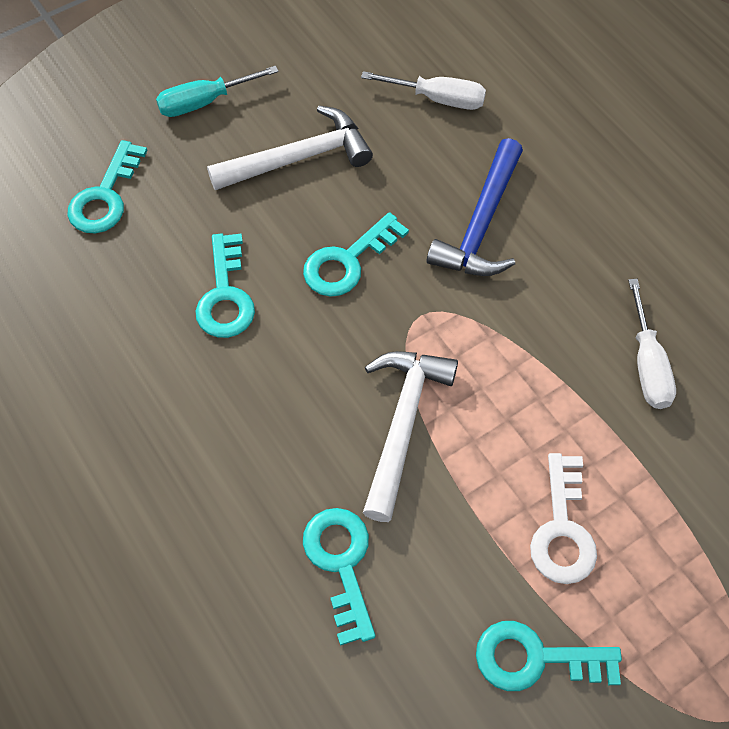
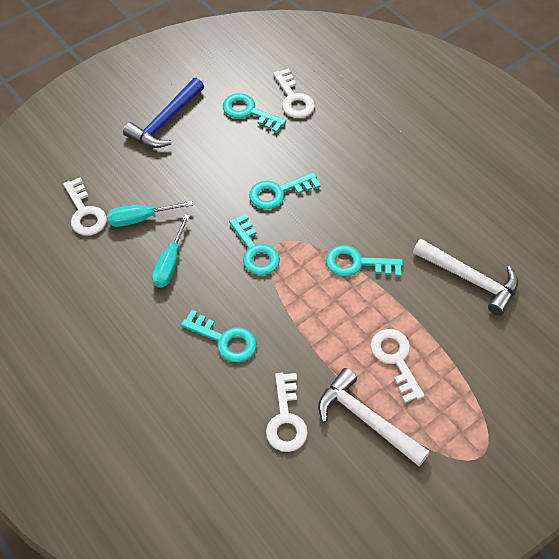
turquoise screwdriver: [156,66,279,117] = 1 -> [107,201,193,227] [152,214,190,288] = 2
white key: [530,453,597,584] = 1 -> [63,177,107,235] [266,373,308,452] [273,68,315,118] [370,329,425,403] = 4
white screwdriver: [361,71,486,110] [628,279,676,409] = 2 -> none = 0

